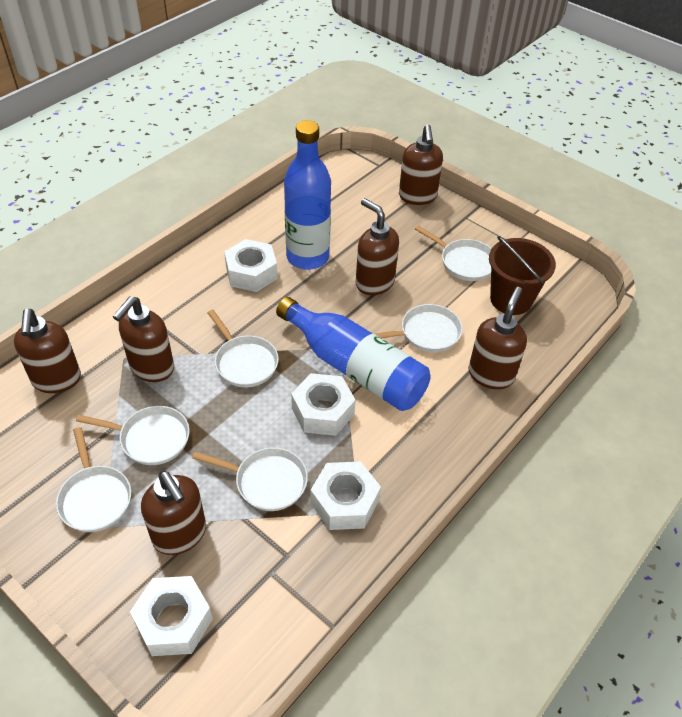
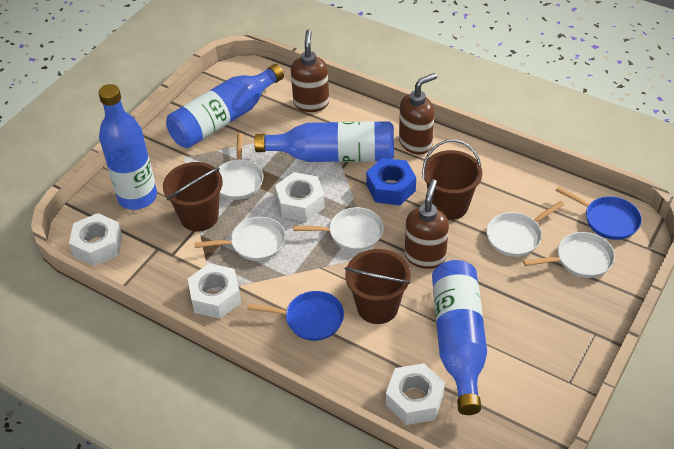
blue bottle: [276,297,431,411] [284,120,331,270] = 2 -> [98,84,157,210] [166,64,284,148] [254,121,394,162] [432,260,487,415] = 4
blue nut: none = 0 -> [366,158,416,205] = 1
blue pan: none = 0 -> [247,291,344,341] [555,186,642,240] = 2
brown bucket: [489,236,556,315] = 1 -> [163,162,223,232] [345,249,411,324] [422,139,482,220] = 3
brown soap dispenser: [14,309,81,393] [113,296,174,382] [141,471,206,555] [356,198,399,295] [399,125,443,205] [468,287,527,389] = 6 -> [291,30,329,112] [399,73,437,154] [405,179,449,269] = 3
white pan: [56,427,131,532] [76,406,190,465] [192,447,308,511] [208,310,279,387] [375,304,462,352] [415,225,492,281] = 6 -> [194,217,286,261] [218,133,263,200] [293,207,384,251] [486,201,564,257] [523,232,615,278] = 5

